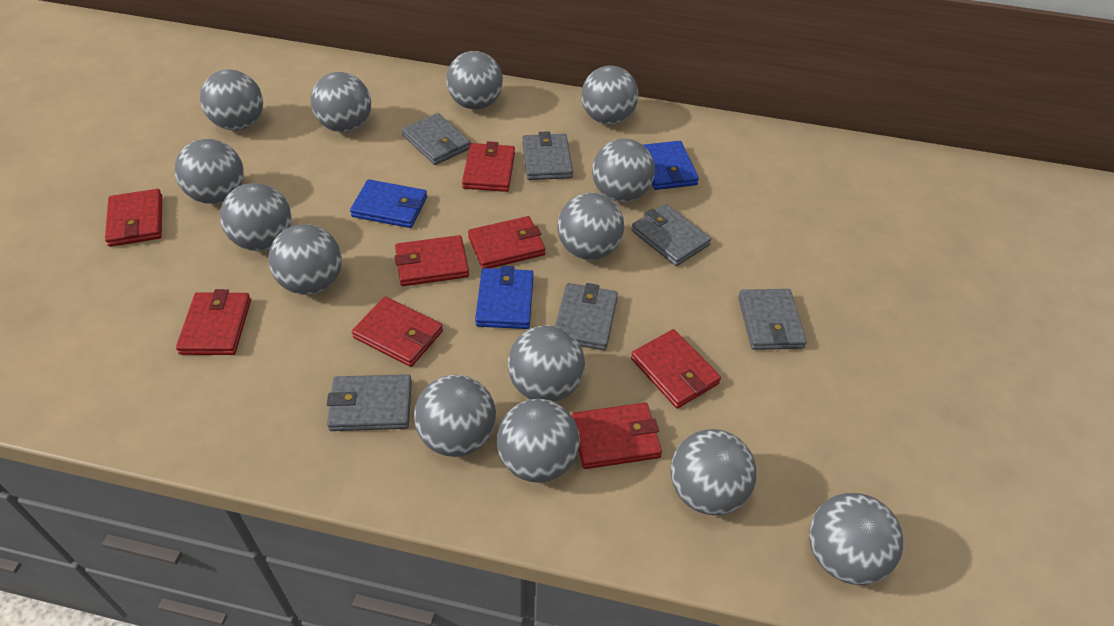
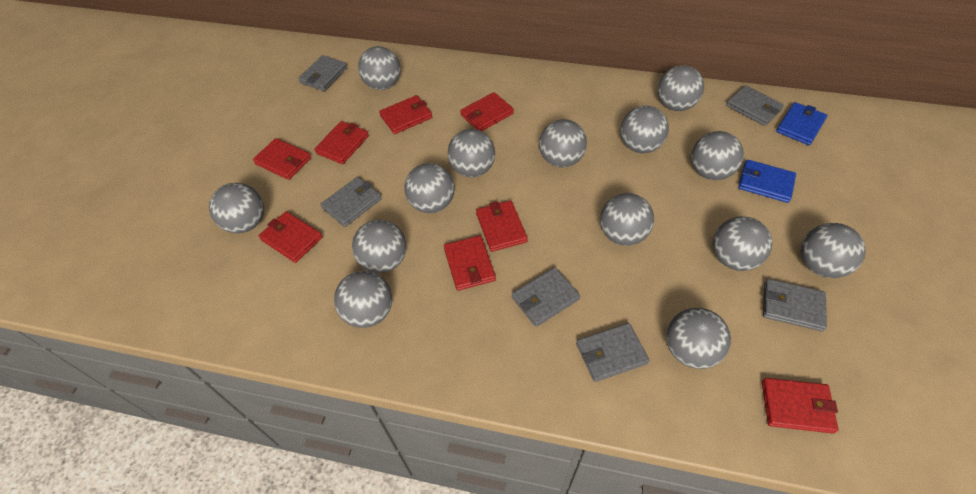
blue wallet: [350,179,427,228] [475,266,534,329] [644,141,699,190] = 3 -> [738,160,796,203] [776,102,828,145] = 2

